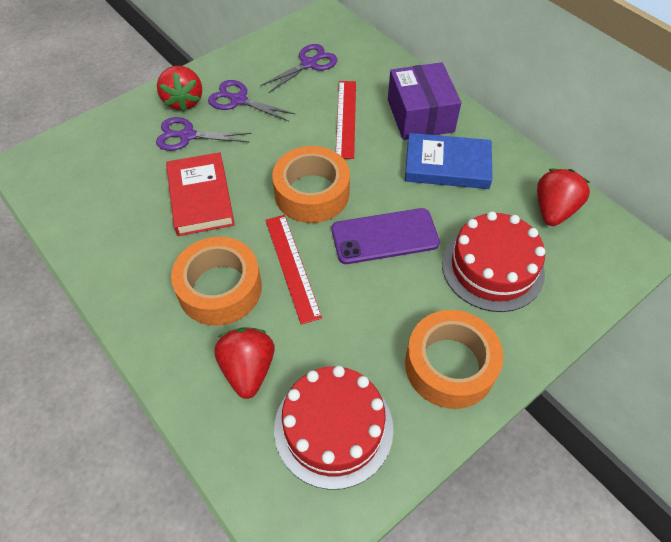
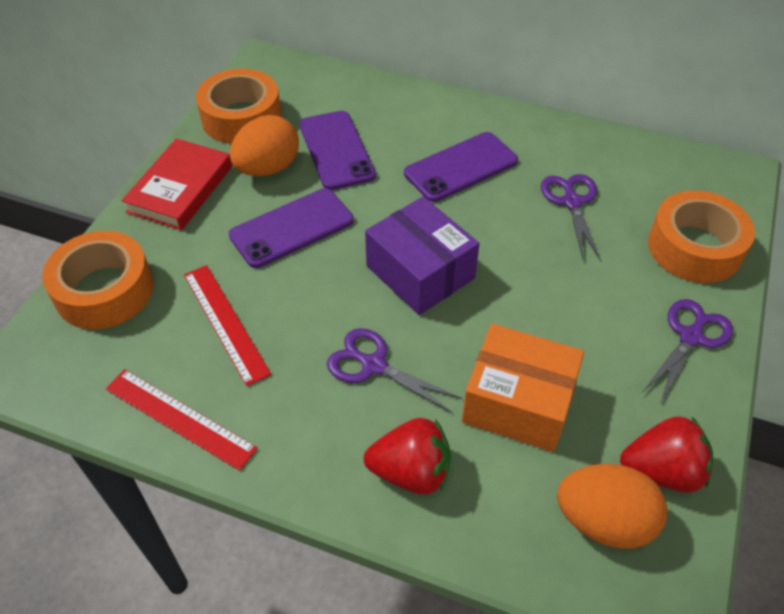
blue book: [405,133,493,189] = 1 -> none = 0
orange box: none = 0 -> [462,324,584,452] = 1
orange egg: none = 0 -> [230,115,299,176] [557,464,668,549] = 2
purple phone: [332,208,440,264] = 1 -> [229,188,354,268] [299,111,376,190] [404,132,518,202] = 3
red cake: [274,366,393,490] [442,211,545,312] = 2 -> none = 0
red strawberry: [157,66,202,112] [214,327,275,399] [537,169,590,226] = 3 -> [364,418,451,494] [620,416,713,493] = 2

